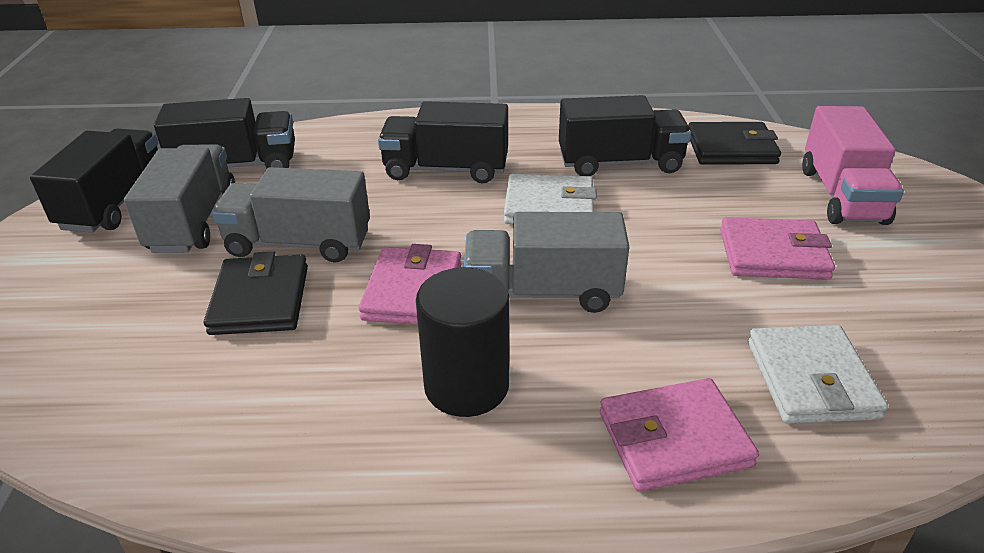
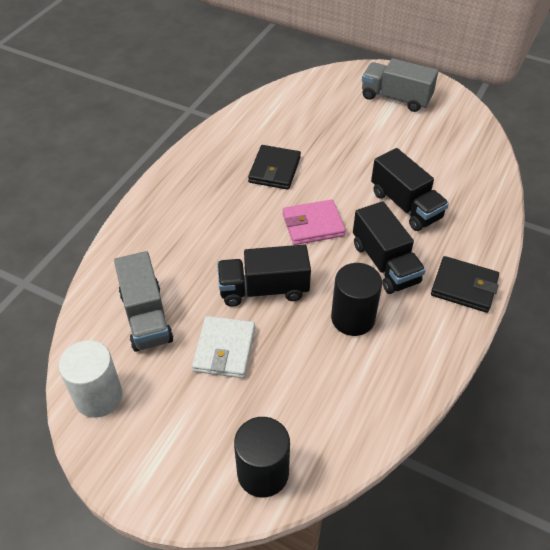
black cylinder: [416,268,509,417] = 1 -> [234,417,290,498] [331,263,382,336] = 2
black truck: [30,129,158,233] [154,98,295,168] [378,101,508,183] [559,95,691,176] = 4 -> [217,244,311,307] [353,201,426,294] [371,148,449,231] = 3
grey truck: [124,144,235,253] [212,167,370,263] [464,212,629,313] = 3 -> [114,251,173,352] [362,58,438,112] = 2
pink truck: [802,106,904,225] = 1 -> none = 0
pink wallet: [359,244,462,325] [600,378,759,492] [720,217,835,280] = 3 -> [283,199,346,245] = 1
white cylinder: none = 0 -> [59,340,123,418] = 1
white wallet: [504,174,597,224] [748,325,888,424] = 2 -> [192,316,255,378] = 1

